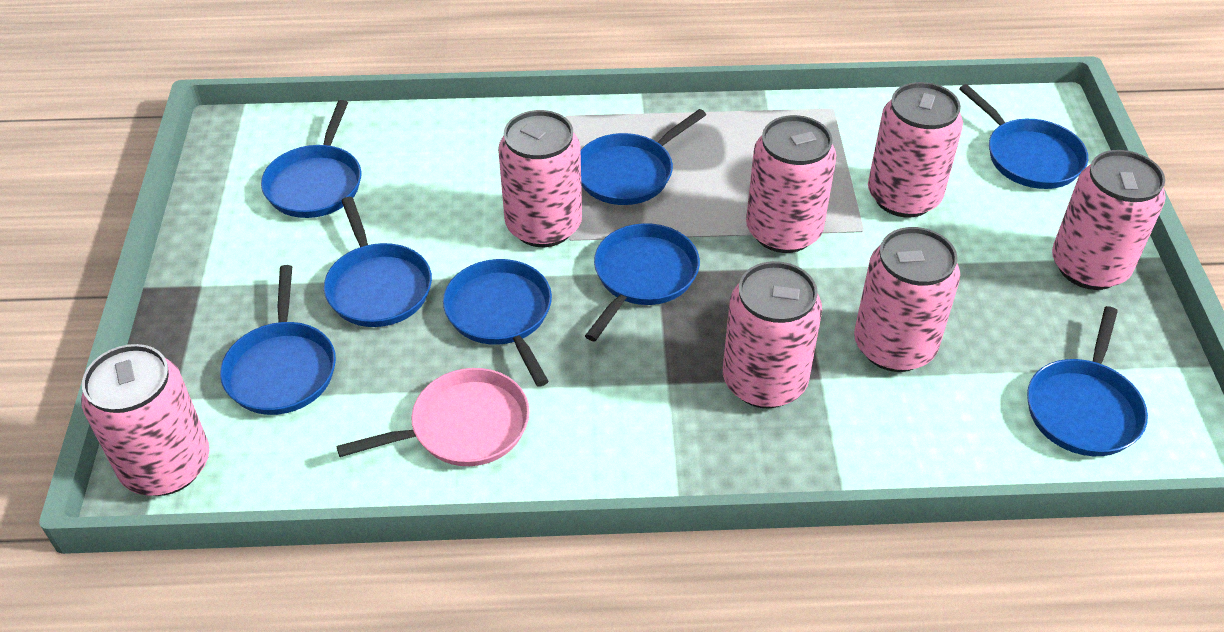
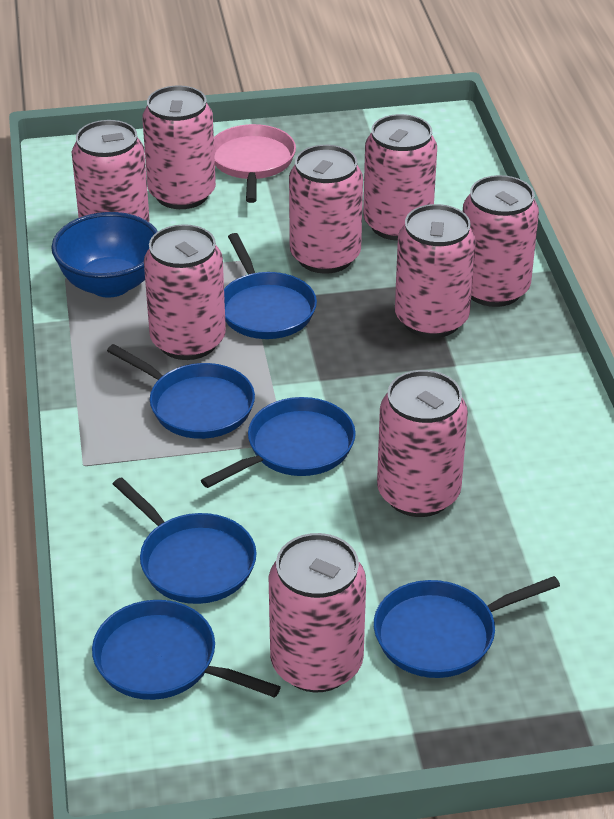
blue bowl: none = 0 -> [51,212,158,298] = 1
blue pan: [220,265,336,415] [261,100,361,218] [324,197,432,327] [443,259,552,387] [581,109,706,205] [585,223,700,341] [959,84,1088,189] [1027,306,1148,456] = 8 -> [92,600,281,700] [107,344,255,439] [113,477,257,604] [201,397,356,488] [224,233,317,339] [374,576,560,678] = 6
pink can: [81,344,209,496] [498,110,582,247] [723,261,822,408] [746,115,836,253] [854,227,960,372] [868,82,963,218] [1052,150,1166,290] = 7 -> [72,120,150,222] [142,85,216,209] [144,224,226,360] [269,533,366,692] [289,145,363,274] [363,114,437,241] [377,370,468,517] [395,204,476,338] [463,175,539,307] = 9

